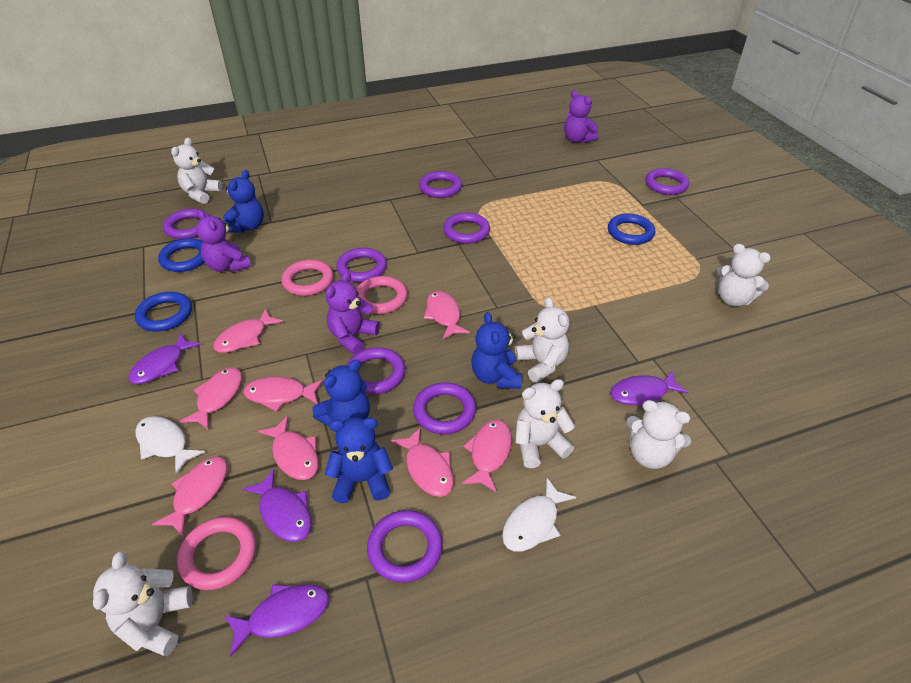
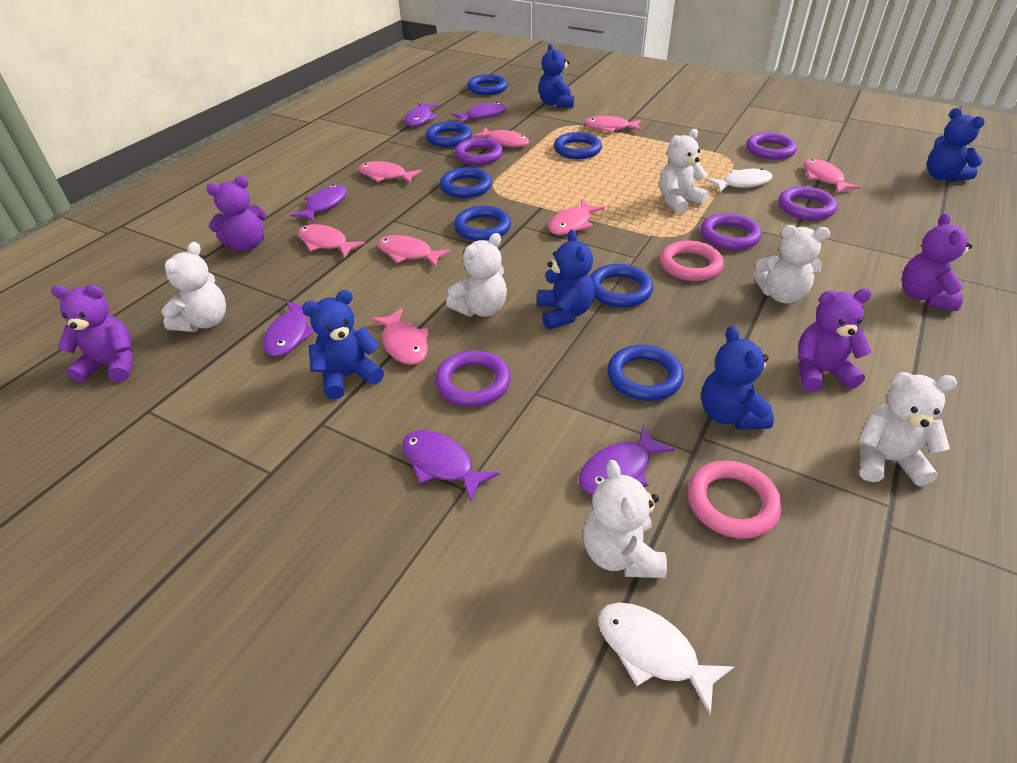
blue ring: [135,292,192,331] [158,238,205,272] [608,214,655,245] = 3 -> [426,122,472,147] [440,167,492,198] [454,206,511,241] [467,74,508,95] [554,132,602,159] [590,264,653,308] [607,345,684,401] = 7
blue teddy bear: [223,170,264,233] [313,360,370,426] [325,417,393,503] [471,312,522,389] = 4 -> [302,290,384,400] [537,229,595,330] [539,44,574,108] [701,326,774,429] [927,108,985,182] = 5
pink ring: [177,517,256,590] [282,260,334,296] [356,276,407,314] = 3 -> [660,240,724,281] [688,460,782,539] = 2
purple fish: [128,333,201,384] [224,584,329,657] [243,469,312,542] [610,370,688,406] = 4 -> [263,301,318,357] [290,185,347,222] [402,430,499,503] [404,103,439,126] [452,102,507,123] [579,425,675,495] = 6
purple ring: [163,209,210,239] [336,248,387,283] [347,347,405,394] [367,510,443,583] [413,383,476,434] [419,171,462,198] [443,213,490,244] [645,168,689,195] = 8 -> [435,350,511,407] [455,138,503,165] [701,213,762,250] [746,132,797,160] [778,186,837,220] = 5
purple teddy bear: [196,210,251,272] [326,271,380,355] [564,90,599,143] = 3 -> [51,285,133,383] [206,176,266,251] [798,288,872,392] [902,213,972,311] = 4

